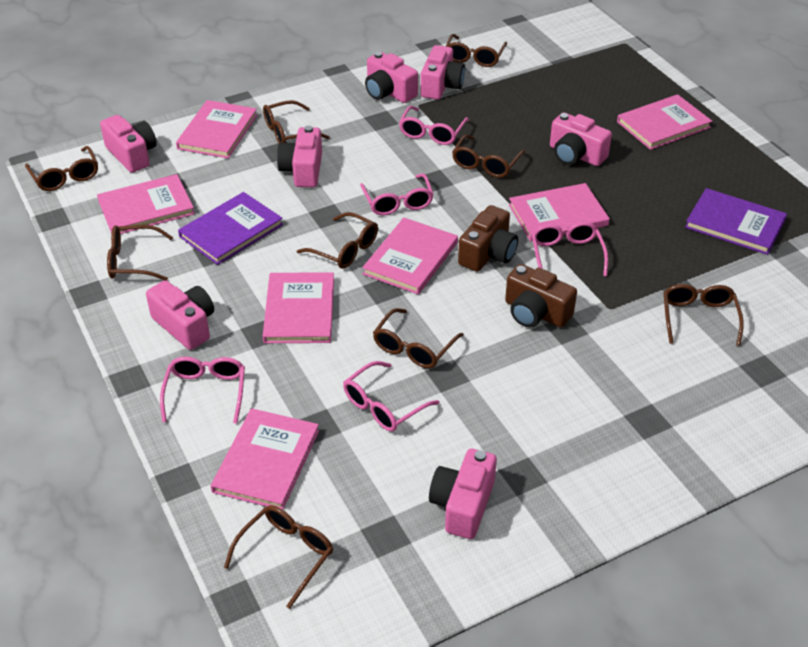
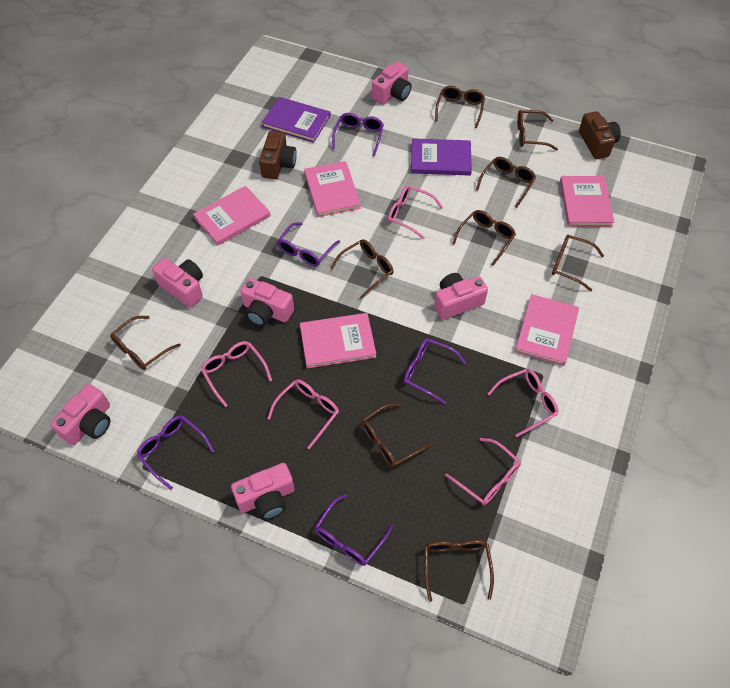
pink book: [97,174,195,234] [176,100,257,159] [211,408,319,510] [263,272,334,343] [362,218,458,294] [509,183,610,241] [617,94,712,150] = 7 -> [193,186,271,246] [300,313,376,368] [304,161,361,217] [515,294,579,366] [560,176,614,227] = 5
pink camera: [100,115,157,173] [146,280,214,350] [277,126,322,187] [365,52,418,103] [421,45,465,100] [429,449,497,539] [550,113,612,166] = 7 -> [50,384,110,445] [152,258,203,307] [231,463,295,520] [240,278,294,326] [372,61,411,105] [434,273,488,320] = 6
purple glasses: none = 0 -> [136,416,214,490] [277,223,340,267] [315,494,393,566] [332,113,384,157] [404,338,466,404] = 5

